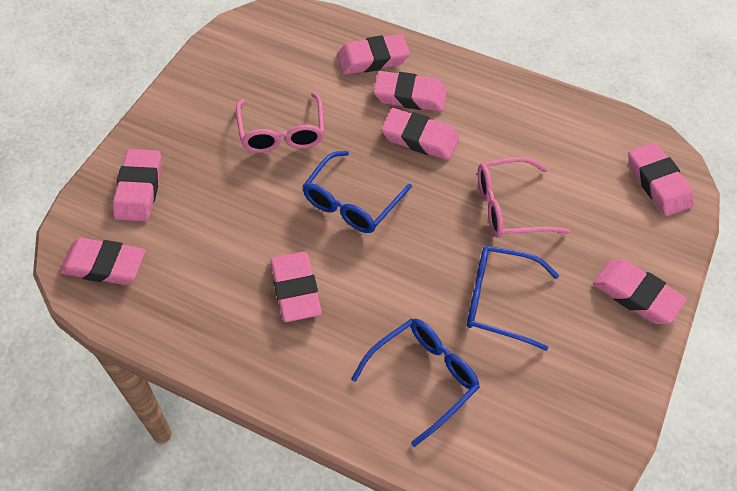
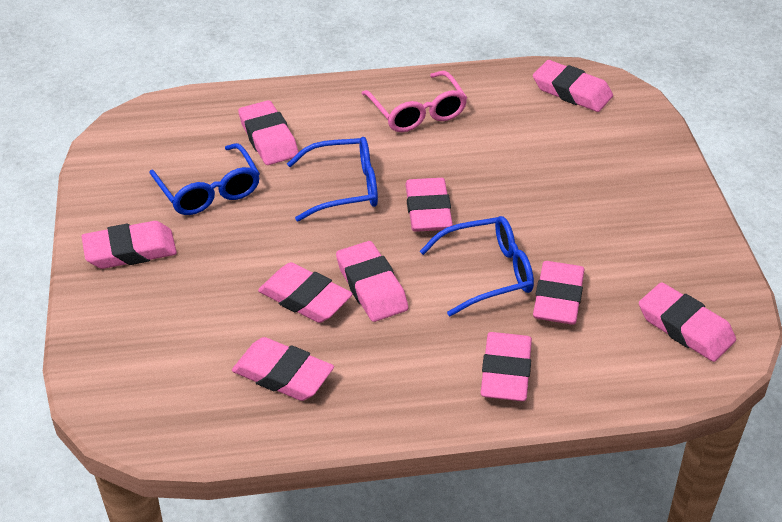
pink eraser: [59,238,146,285] [113,149,162,221] [270,252,322,322] [337,34,410,75] [373,71,447,112] [381,108,459,160] [593,259,687,324] [628,143,694,216] = 8 -> [82,221,177,269] [232,337,334,401] [238,100,298,165] [258,262,353,323] [336,241,408,322] [405,178,453,232] [481,332,532,401] [533,60,613,112] [533,261,585,324] [639,282,736,362] = 10
pink glasses: [236,92,324,153] [478,157,570,238] = 2 -> [361,71,467,132] = 1

